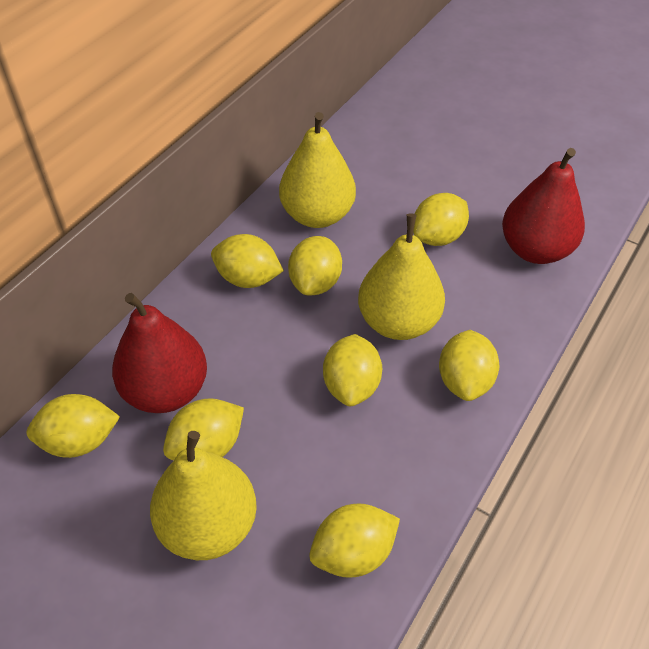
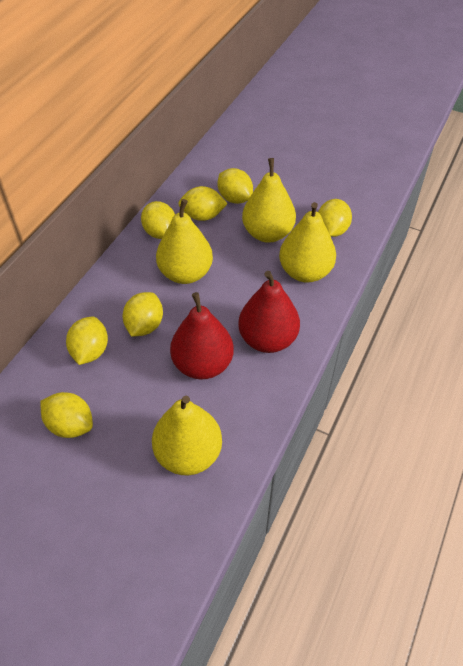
yellow lemon: [27,394,120,458] [163,398,244,461] [211,234,284,288] [288,236,342,296] [309,504,400,578] [323,334,382,406] [413,193,469,246] [439,330,500,401] = 8 -> [40,392,93,438] [66,317,108,365] [122,292,163,337] [141,201,175,239] [178,186,228,221] [217,168,253,204] [318,199,352,237] = 7
yellow pear: [150,431,257,560] [279,112,356,228] [358,214,445,340] = 3 -> [152,396,222,475] [156,199,213,284] [242,158,296,243] [279,202,336,283] = 4

